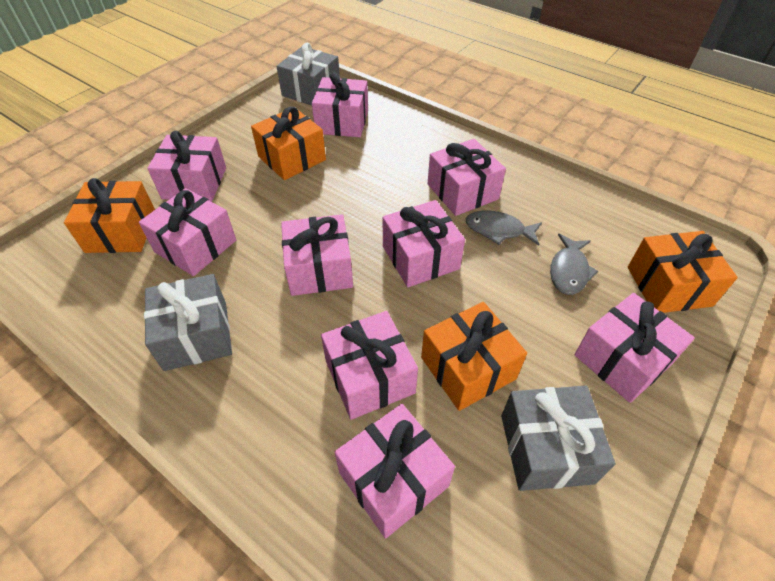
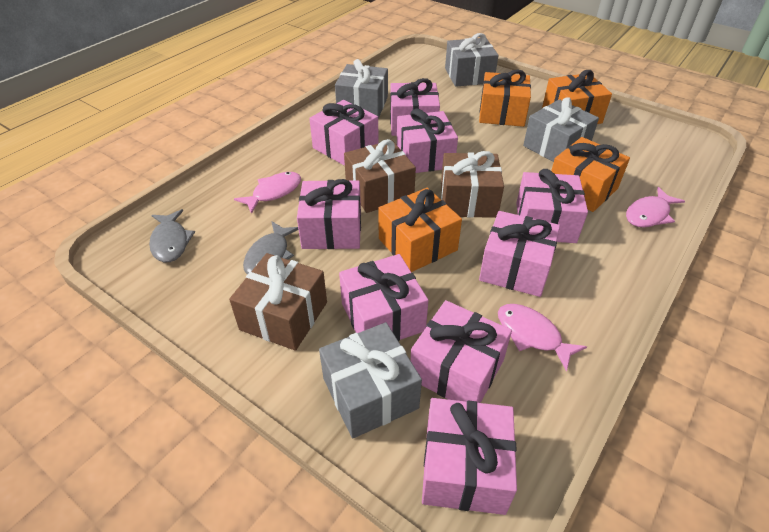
brown gift: none = 0 -> [229,253,327,351] [344,139,416,213] [441,151,504,218] = 3
grey gift: [144,274,232,371] [277,43,340,105] [501,386,615,491] = 3 -> [319,322,422,439] [335,59,388,118] [445,33,498,87] [523,97,599,162] = 4
pink fish: none = 0 -> [234,172,301,214] [498,304,587,372] [626,187,685,227] = 3

